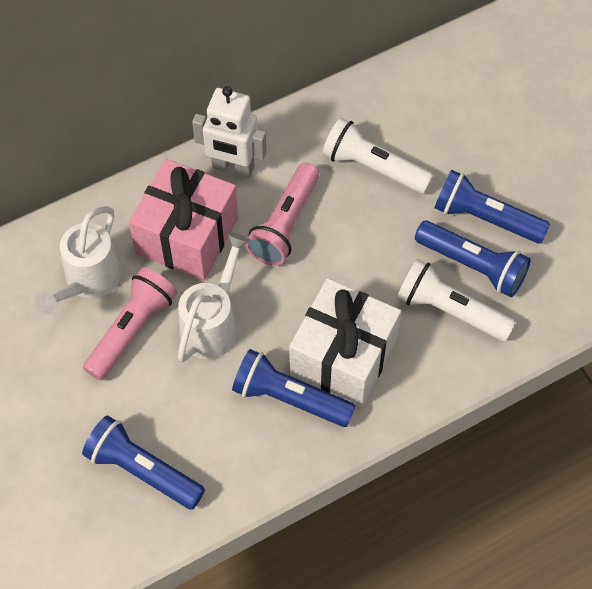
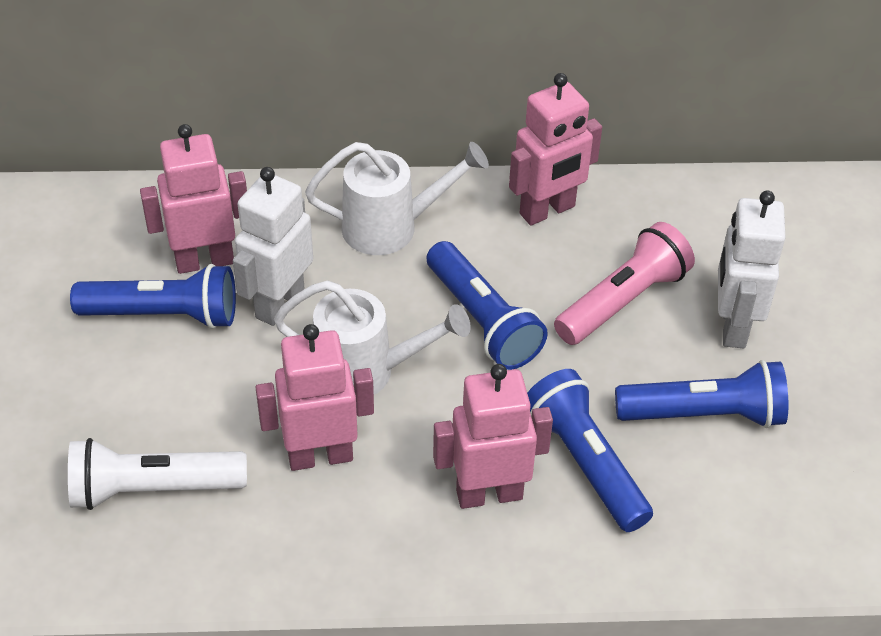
pink flashlight: [83,267,177,381] [245,163,320,266] = 2 -> [554,222,695,345] = 1
pink gift: [129,159,238,281] = 1 -> none = 0
pink robot: none = 0 -> [140,124,247,274] [255,324,374,471] [433,364,553,509] [509,73,602,226] = 4
white flashlight: [322,118,434,194] [397,259,516,341] = 2 -> [68,438,247,510] = 1
white gift: [289,278,401,407] = 1 -> none = 0
white robot: [192,86,266,178] = 1 -> [233,167,313,326] [718,191,786,349] = 2

